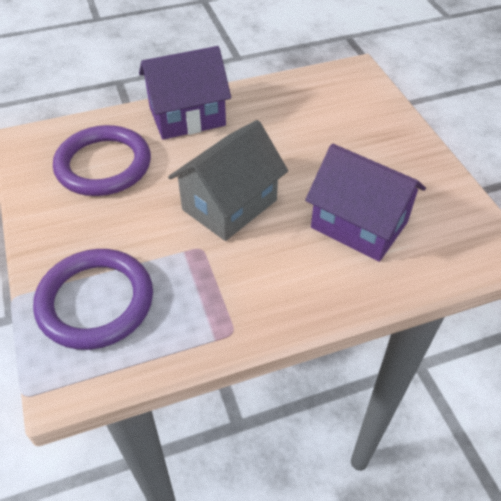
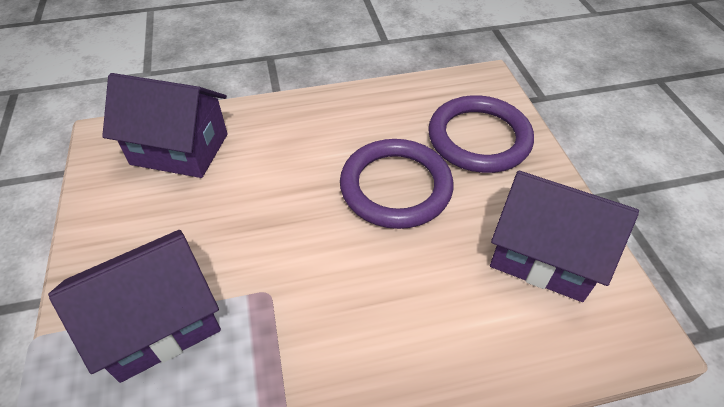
grey house: [168,120,288,241] = 1 -> none = 0
purple house: [139,46,231,140] [305,144,426,262] = 2 -> [48,230,221,383] [102,73,228,178] [490,171,639,302] = 3

